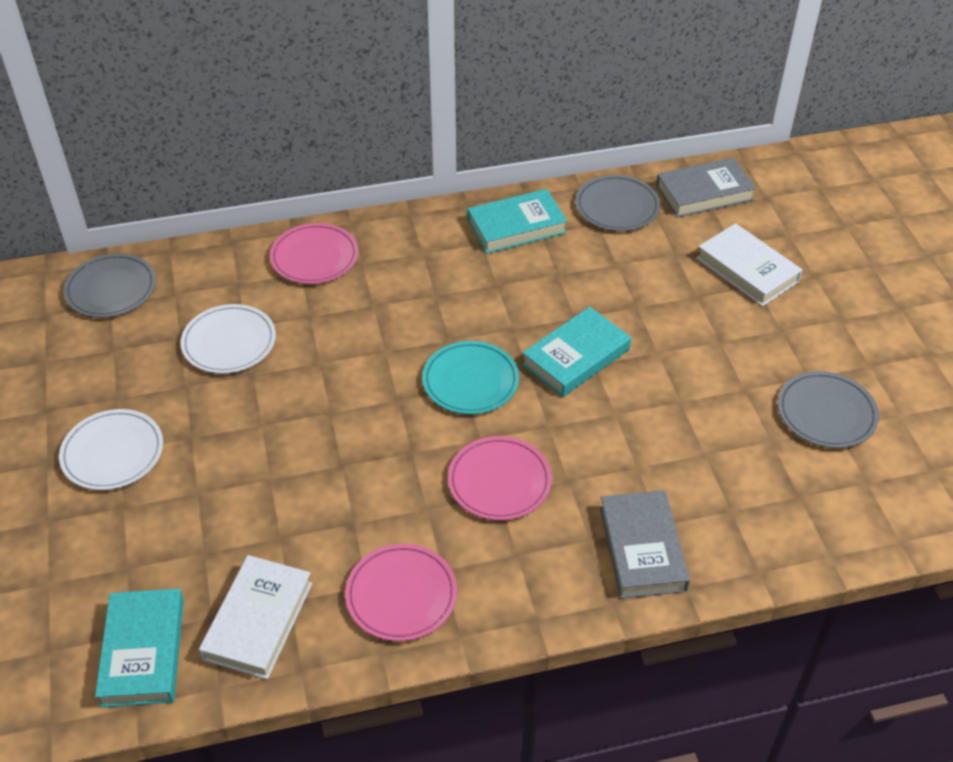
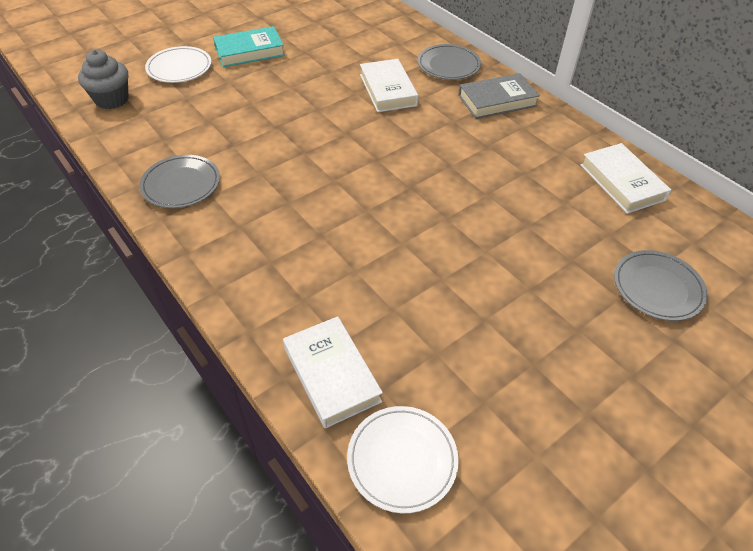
grey book: [600,490,690,599] [656,157,756,218] = 2 -> [458,73,540,119] = 1
grey cupcake: none = 0 -> [78,50,129,109] = 1
pink plate: [270,223,358,284] [345,544,457,641] [448,436,552,521] = 3 -> none = 0
turquoise book: [95,589,184,707] [468,189,567,254] [522,307,631,397] = 3 -> [213,26,285,67] = 1
turquoise plate: [422,341,519,414] = 1 -> none = 0
white book: [199,555,312,679] [696,223,802,306] = 2 -> [283,316,383,428] [360,59,418,112] [580,143,671,214] = 3

